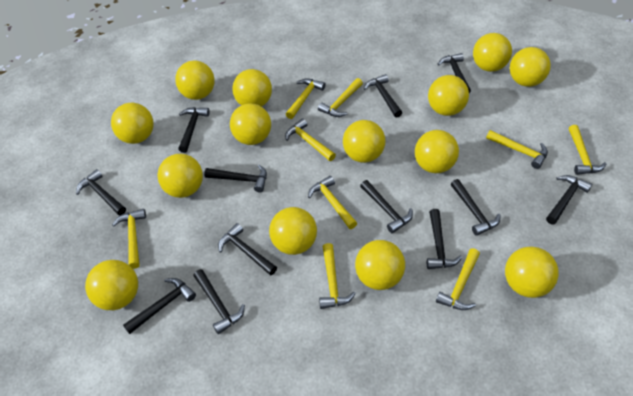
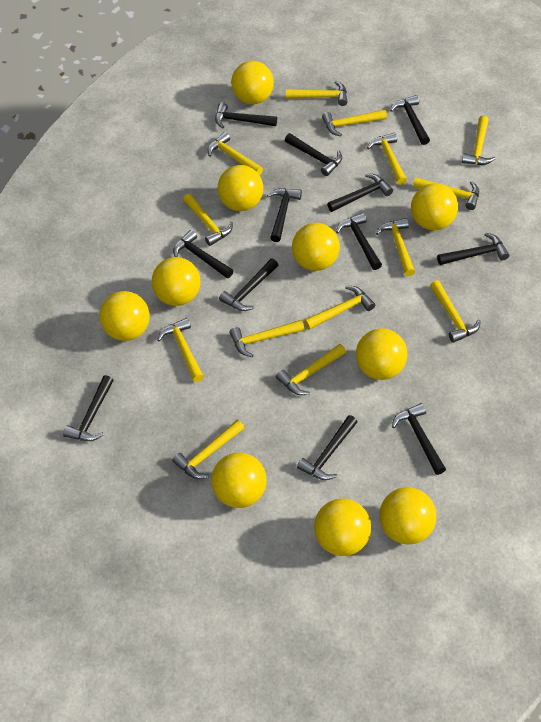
yellow ball: [85,260,138,310] [111,103,154,144] [158,154,203,198] [175,60,215,100] [230,103,271,145] [232,69,272,107] [269,207,317,255] [343,120,385,163] [355,240,405,290] [415,130,459,173] [428,75,469,116] [473,33,512,72] [505,246,559,298] [510,47,551,87] = 14 -> [99,291,150,341] [152,257,200,306] [211,453,267,508] [218,165,263,211] [231,61,274,104] [292,223,340,271] [314,499,371,556] [356,328,408,380] [379,487,436,545] [411,183,458,230] = 10
yellow hammer: [112,209,146,269] [285,119,336,161] [286,79,326,119] [308,176,357,229] [318,78,363,117] [319,243,356,309] [436,248,480,310] [486,130,548,169] [569,125,606,175] = 9 -> [157,318,204,382] [172,420,244,479] [183,193,233,246] [207,132,263,175] [229,320,304,357] [276,344,346,395] [286,81,347,106] [304,286,375,330] [322,109,387,136] [367,133,407,185] [376,218,415,276] [413,177,479,210] [430,280,481,343] [462,116,496,165] = 14

